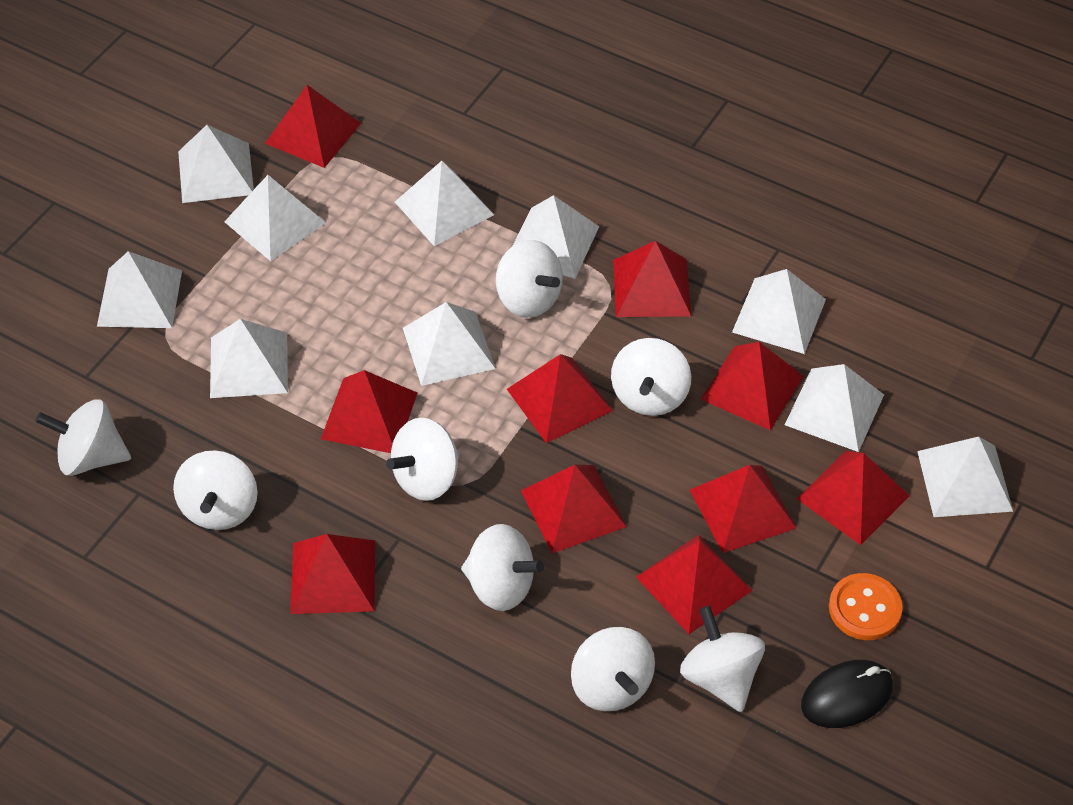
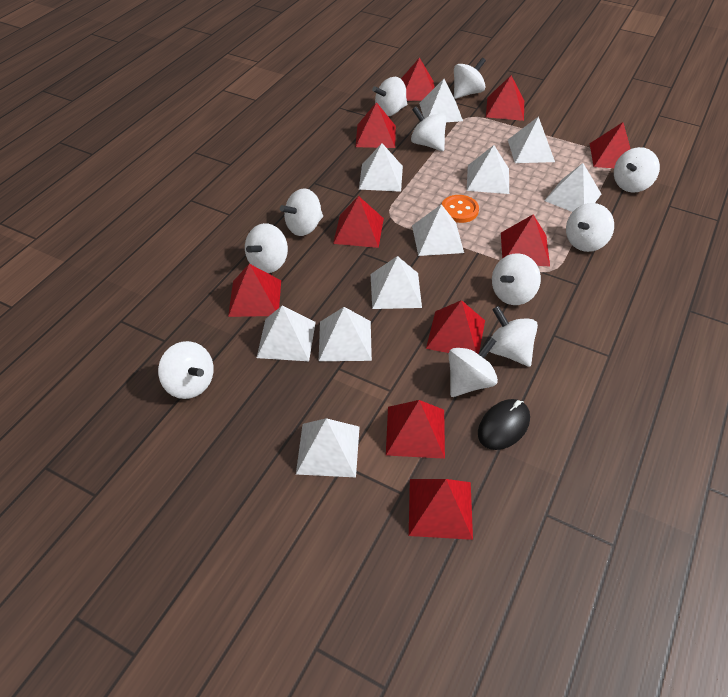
white spinning top: [35,399,131,476] [173,450,258,530] [386,418,460,501] [461,524,544,611] [496,240,563,318] [571,627,655,711] [611,338,691,416] [680,606,765,712] = 8 -> [158,341,214,399] [245,223,288,273] [280,188,323,236] [372,77,407,116] [411,106,446,151] [449,337,498,397] [454,58,486,99] [490,306,538,367] [492,253,541,305] [566,203,614,252] [614,147,660,193] = 11

